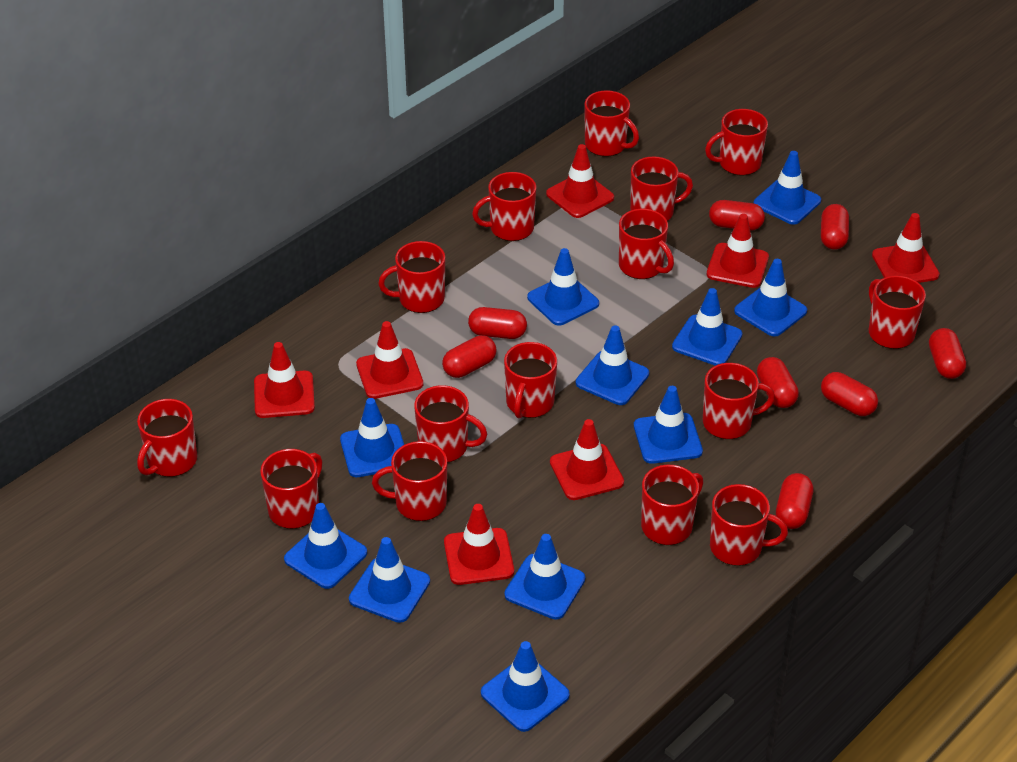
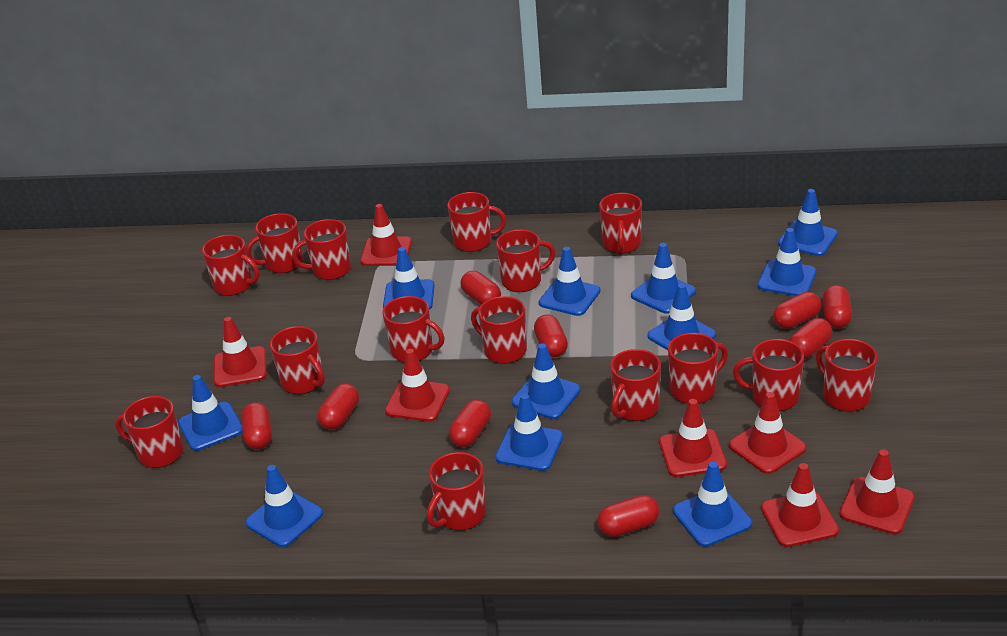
red capsule: [442,335,497,378] [468,307,527,339] [709,200,765,231] [757,357,799,408] [776,473,813,529] [821,204,849,250] [821,372,878,416] [929,328,966,379] = 8 -> [241,402,272,450] [318,383,359,430] [449,400,491,447] [460,271,501,305] [534,314,568,357] [598,495,659,537] [773,292,821,329] [789,318,832,359] [823,285,852,329] = 9

